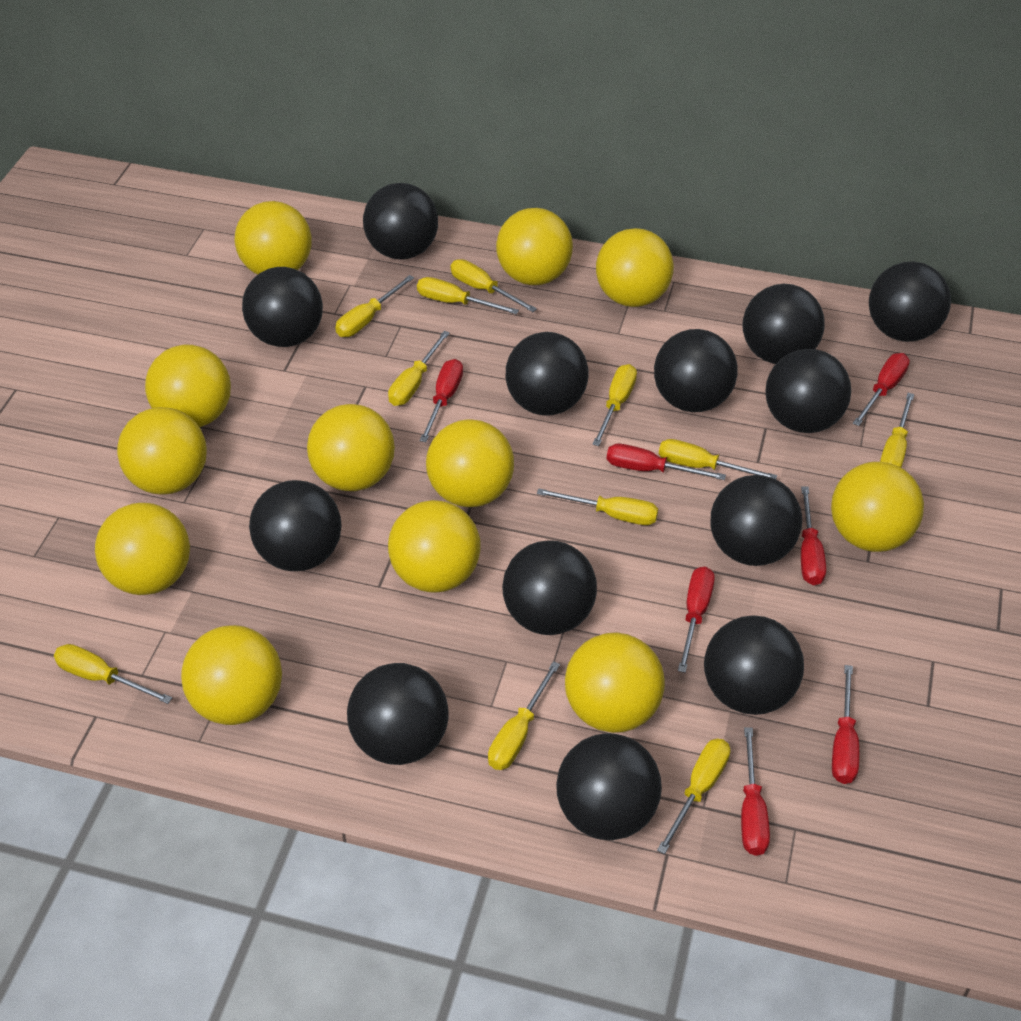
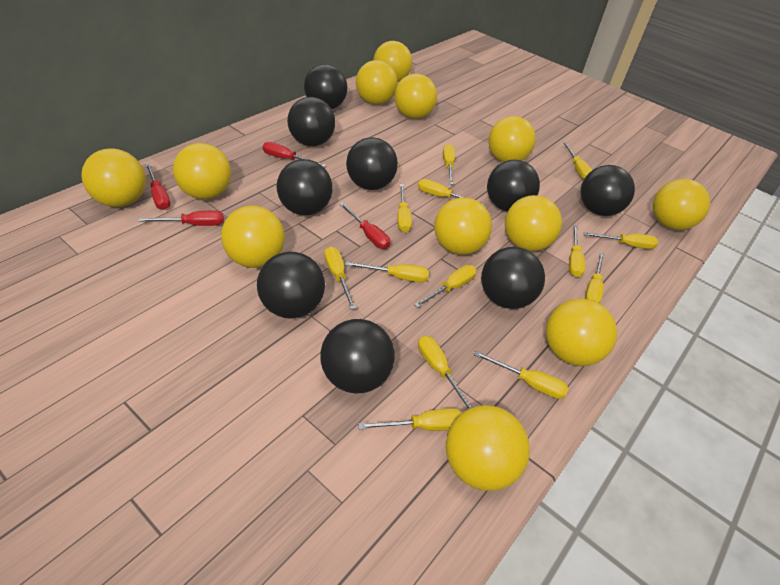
black ball: [242,267,323,347] [249,480,342,571] [347,663,449,765] [363,183,438,260] [502,540,597,635] [506,332,588,416] [556,733,662,840] [654,329,738,412] [704,615,804,715] [710,475,802,566] [742,284,825,364] [765,349,851,433] [869,261,951,342] = 13 -> [257,252,325,319] [277,159,332,215] [287,97,335,146] [304,64,348,109] [320,319,395,393] [346,137,398,190] [481,247,545,309] [487,160,540,212] [581,165,635,216] = 9
red screwdriver: [420,359,463,442] [607,444,726,480] [678,566,715,673] [741,727,770,856] [801,486,826,585] [832,665,859,784] [853,353,910,426] = 7 -> [138,211,224,226] [145,164,170,210] [263,142,326,167] [339,203,390,249] = 4
yellow screwdriver: [54,644,172,704] [335,275,414,337] [388,331,450,406] [417,277,519,314] [450,259,537,312] [488,661,560,770] [537,488,658,525] [592,364,637,446] [657,739,730,854] [659,439,777,479] [880,393,914,467] = 11 -> [324,246,356,309] [345,262,429,282] [358,408,463,431] [397,184,412,232] [414,265,477,308] [418,179,486,206] [418,336,473,409] [443,144,455,185] [474,351,568,399] [563,142,592,179] [569,225,585,277] [584,232,658,249] [585,253,604,303] = 13

